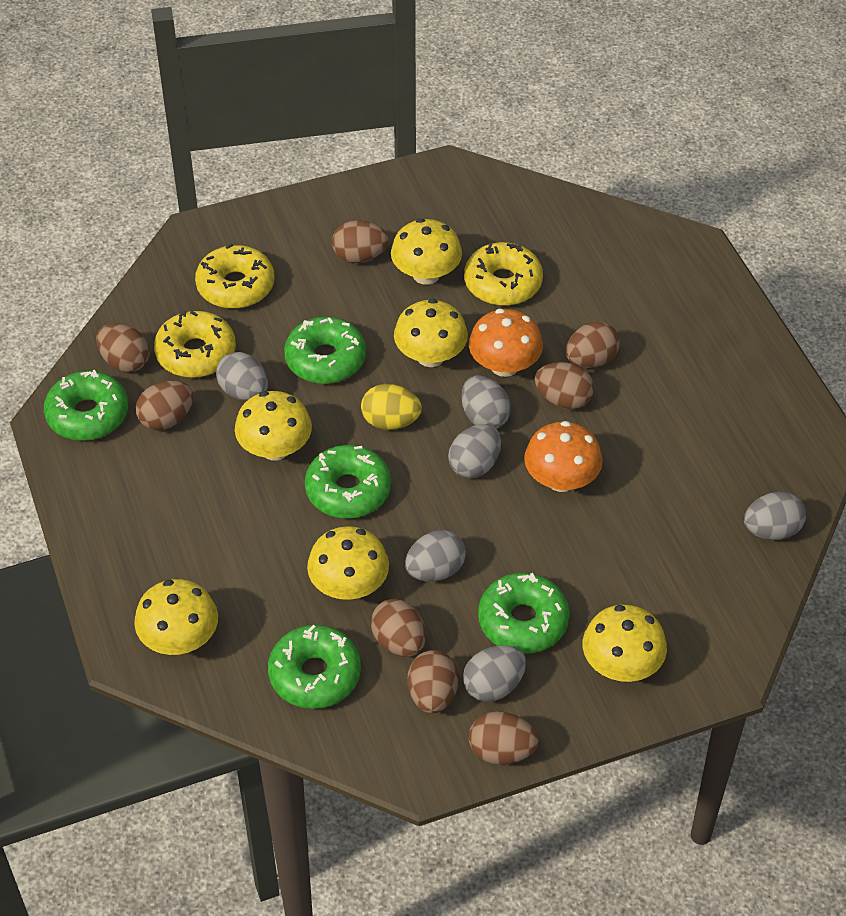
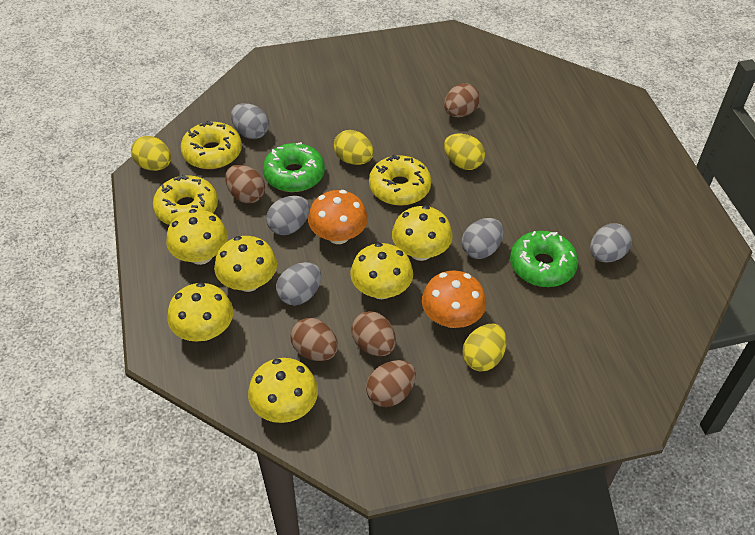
brown egg: [96,324,150,373] [136,381,193,431] [332,220,389,263] [371,599,426,657] [408,650,458,713] [469,711,539,765] [535,362,594,410] [566,321,620,368] = 8 -> [225,165,265,204] [291,318,338,361] [351,311,396,356] [366,360,416,407] [444,83,480,117] = 5
green donut: [44,370,128,441] [268,625,361,709] [284,317,366,384] [305,445,391,518] [478,573,570,654] = 5 -> [263,142,325,192] [510,231,578,287] = 2
grey egg: [216,352,268,401] [405,530,466,582] [448,424,501,478] [461,375,511,429] [463,645,526,702] [744,491,806,540] = 6 -> [231,103,269,139] [266,196,310,235] [276,262,321,305] [462,218,504,259] [590,223,632,262] = 5
yellow egg: [361,384,422,430] = 1 -> [131,136,171,171] [334,130,374,165] [444,134,485,170] [462,324,506,371] = 4

